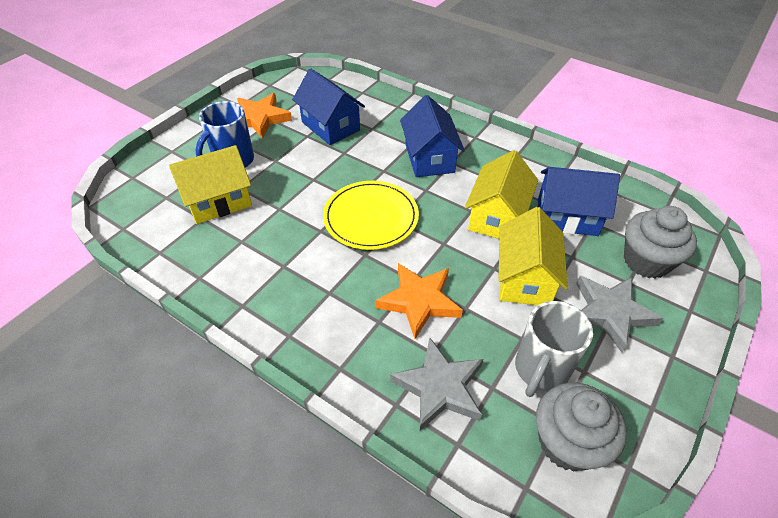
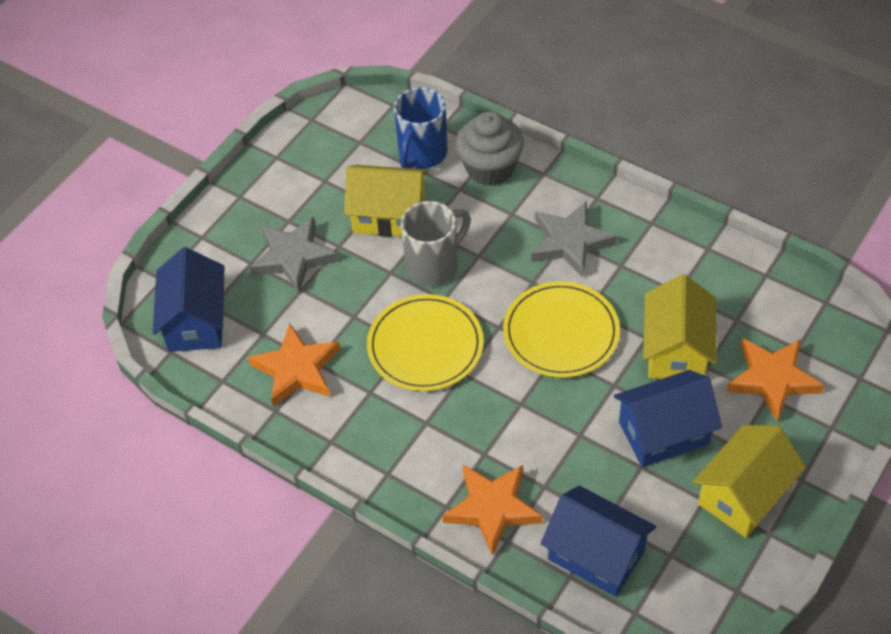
grey cupcake: [536,383,627,472] [624,206,697,278] = 2 -> [455,112,524,186] = 1
orange star: [237,93,292,139] [375,263,463,339] = 2 -> [248,323,340,407] [442,465,543,556] [727,338,824,421] = 3
yellow plate: [323,181,419,250] = 1 -> [367,294,484,391] [503,281,620,378] = 2

